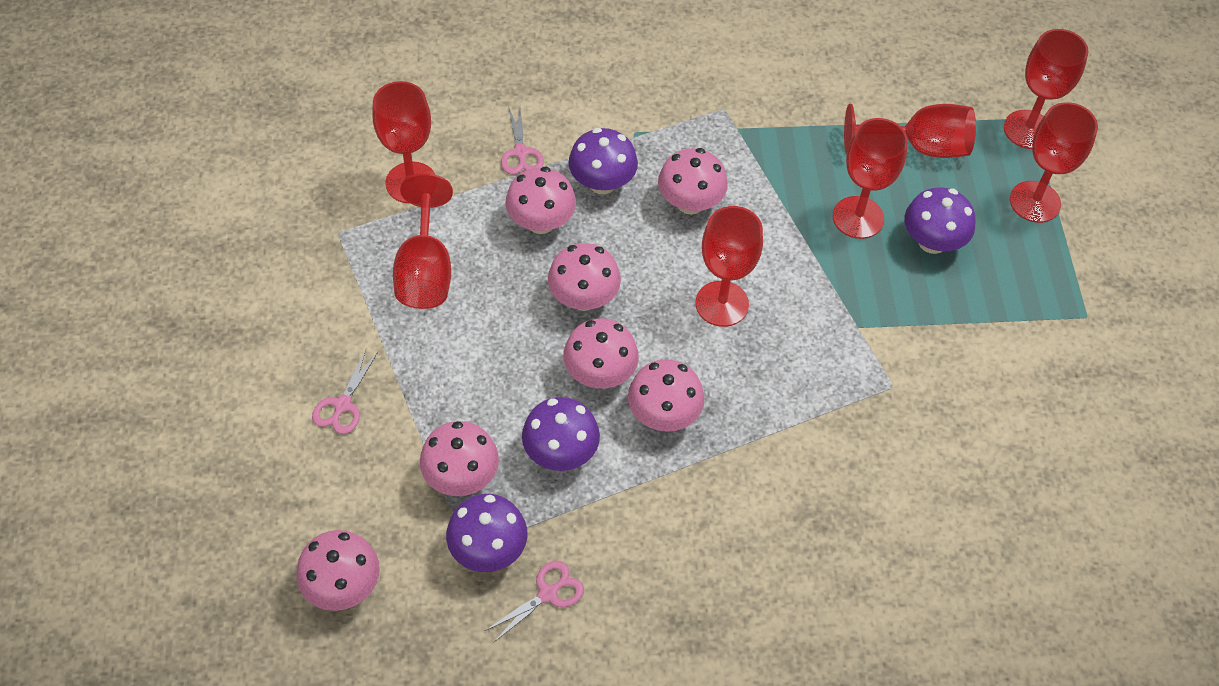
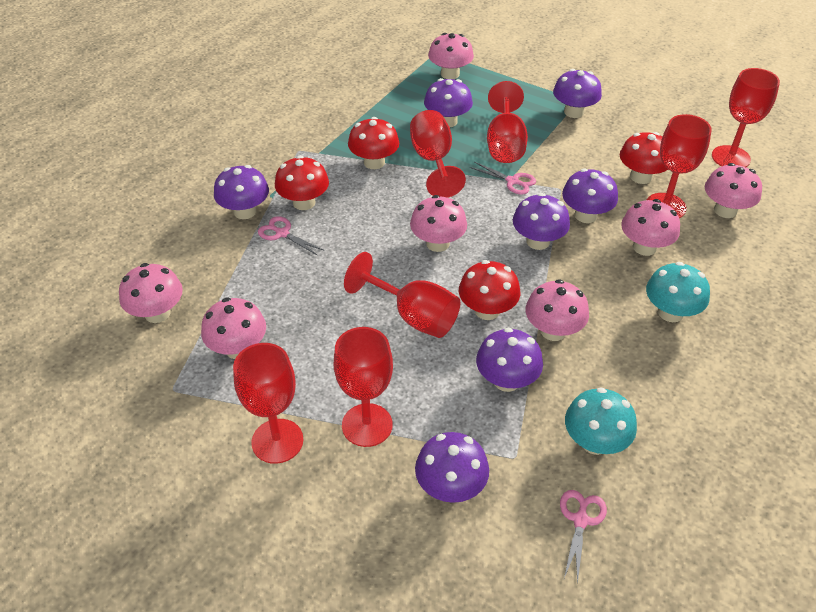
purple mushroom: [446,494,527,572] [522,397,600,471] [569,128,638,194] [905,187,976,254] = 4 -> [214,165,269,219] [415,432,489,503] [424,78,473,127] [476,328,543,392] [513,193,570,250] [553,69,602,118] [562,168,618,223] = 7
red mushroom: none = 0 -> [275,156,329,210] [348,117,399,169] [459,260,520,320] [620,132,668,184] = 4
turquoise mushroom: none = 0 -> [565,387,637,455] [646,262,710,322] = 2

